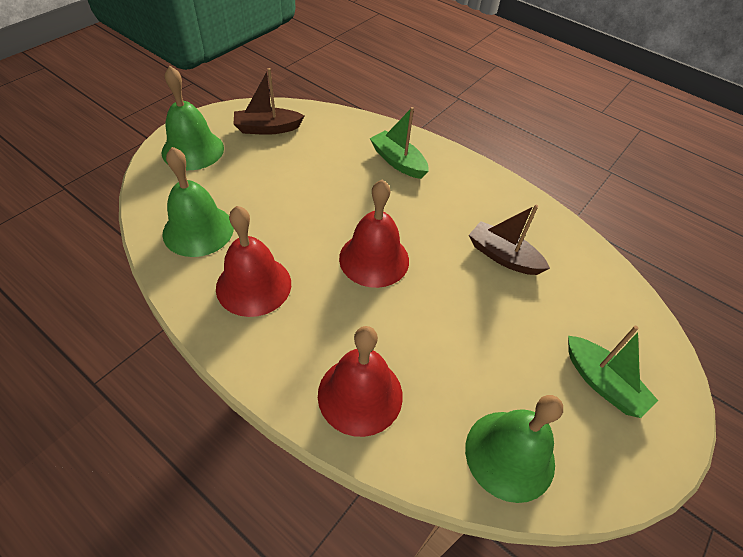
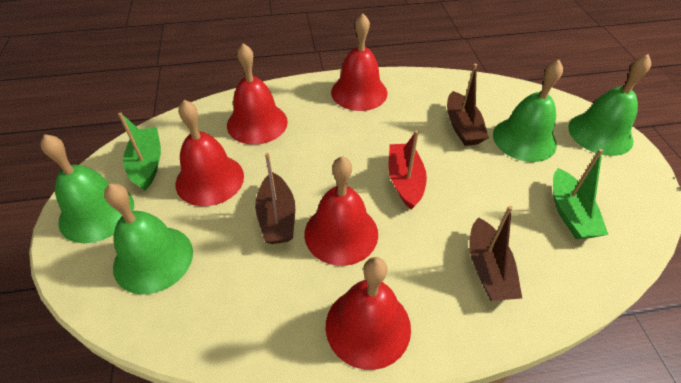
brown boat: [234,68,304,135] [469,205,550,275] = 2 -> [255,153,295,244] [447,64,489,146] [469,206,522,301] = 3
green bell: [162,66,224,170] [162,147,234,257] [465,395,563,503] = 3 -> [40,134,134,243] [104,183,193,294] [493,60,563,162] [568,54,651,156] = 4
red bell: [216,206,291,317] [318,326,403,437] [339,180,409,288] = 3 -> [176,100,244,206] [227,43,288,145] [304,156,378,266] [326,257,411,370] [331,14,387,111] = 5
red boat: none = 0 -> [388,130,427,209] = 1

